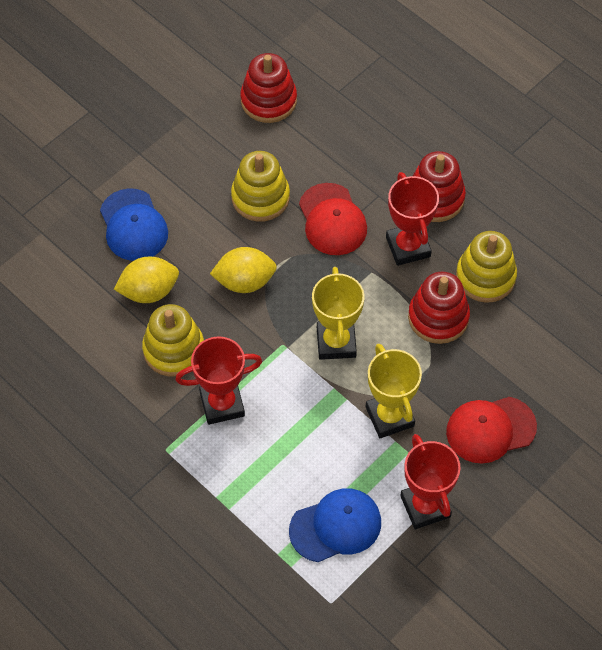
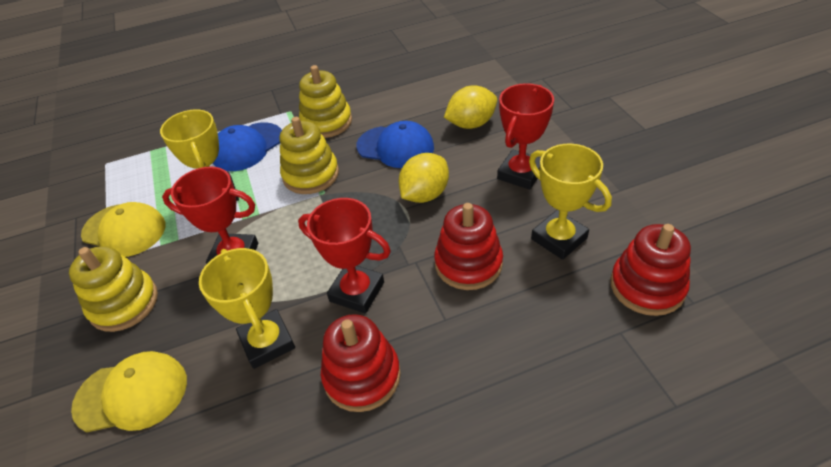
red cap: [299,183,367,255] [446,397,537,464] = 2 -> none = 0
yellow cap: none = 0 -> [71,351,187,432] [81,202,166,257] = 2
yellow trophy: [312,267,365,360] [366,344,422,438] = 2 -> [160,109,239,201] [199,248,295,369] [529,143,612,260] = 3

